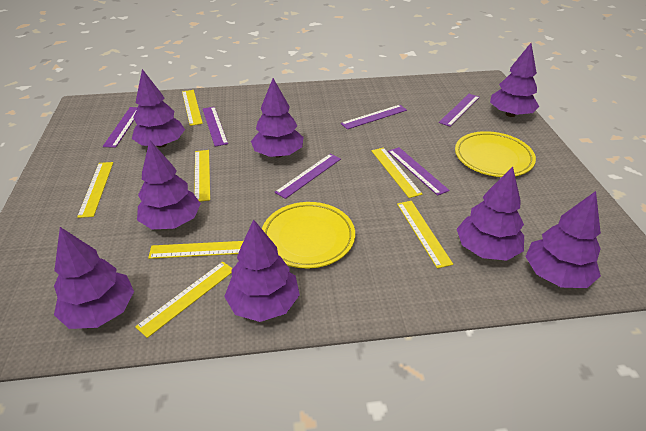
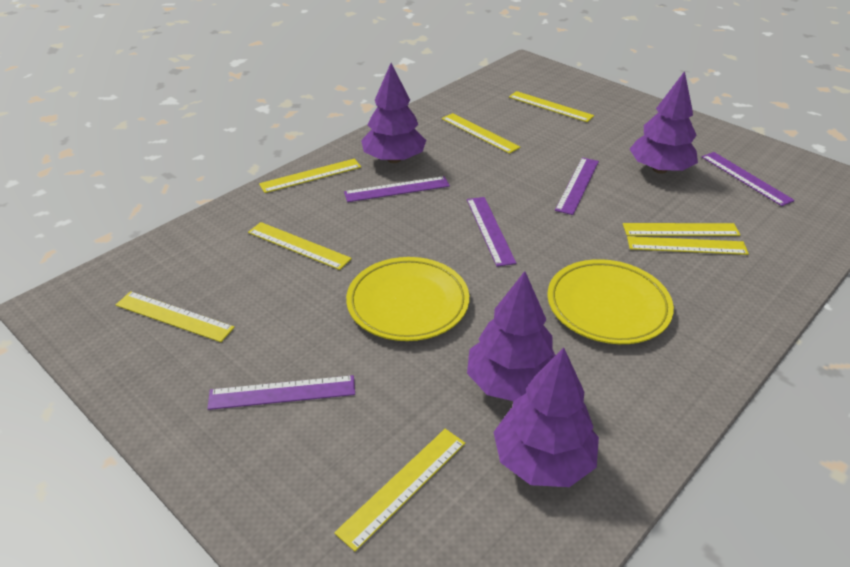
purple ruler: [103,107,138,148] [203,107,228,147] [274,154,341,199] [341,105,407,129] [388,147,450,196] [439,94,480,127] = 6 -> [207,375,355,410] [344,176,450,202] [467,197,516,267] [555,157,599,215] [702,152,795,206] = 5
purple tree: [54,227,134,329] [132,69,185,147] [137,140,201,229] [224,219,300,322] [251,78,303,158] [457,166,524,261] [490,43,539,117] [525,191,601,288] = 8 -> [361,63,426,163] [467,271,556,401] [493,348,599,487] [630,71,698,174] = 4
yellow ruler: [77,162,113,218] [135,262,233,338] [148,241,243,259] [182,90,203,126] [194,150,210,202] [371,148,422,198] [397,201,453,269] = 7 -> [116,291,235,342] [248,222,352,270] [259,159,361,193] [334,429,465,552] [442,113,521,154] [509,91,594,122] [623,223,740,236] [627,236,749,255] = 8

